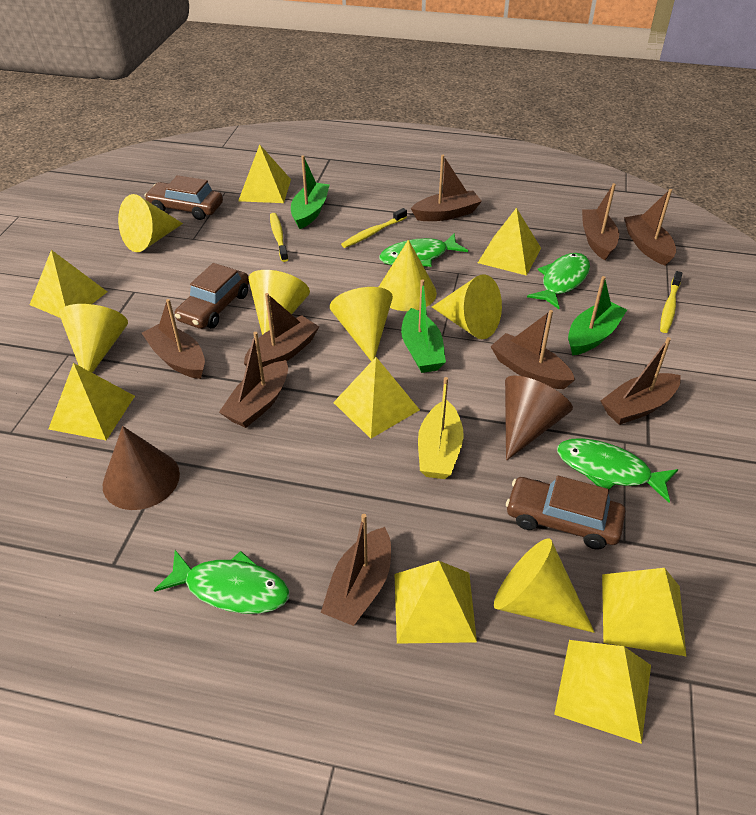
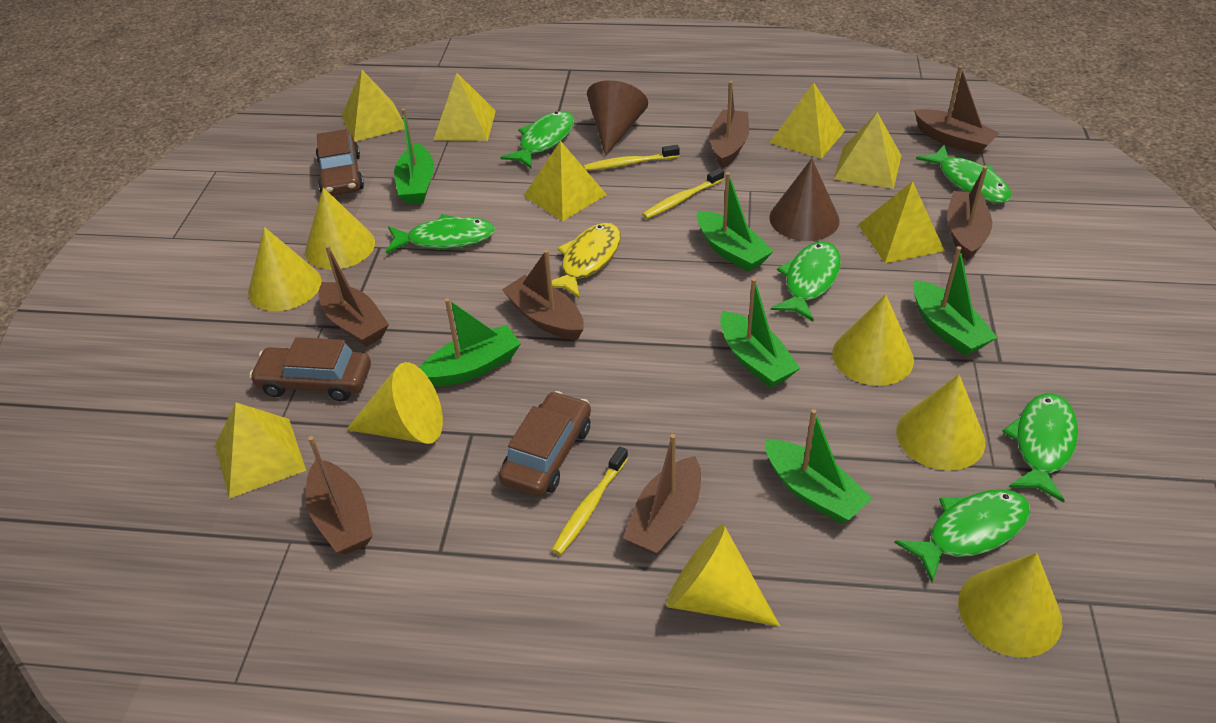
brown boat: [142,299,205,379] [219,332,288,428] [244,293,319,367] [321,514,391,626] [411,155,482,221] [490,310,575,389] [582,183,619,260] [601,337,681,425] [624,189,676,266] = 9 -> [305,436,373,555] [319,245,389,347] [502,250,584,340] [623,434,701,555] [709,81,749,168] [914,66,999,155] [947,166,992,261] = 7
green boat: [291,155,329,229] [401,279,446,373] [568,276,627,355] = 3 -> [394,108,434,204] [419,298,521,387] [697,172,774,272] [720,278,800,388] [765,409,872,524] [913,246,998,355] = 6
green fish: [154,550,289,614] [379,233,468,267] [527,253,590,309] [557,438,678,503] = 4 -> [386,214,495,254] [500,111,574,169] [771,242,841,321] [894,489,1030,582] [916,145,1012,204] [1002,393,1078,503] = 6
yellow boat: [418,377,464,479] = 1 -> none = 0
yellow fish: none = 0 -> [552,223,621,298] = 1
yellow pyramid: [29,250,107,318] [49,363,135,440] [238,144,291,203] [333,357,420,439] [394,561,477,644] [478,208,541,276] [554,640,651,744] [602,568,686,656] = 8 -> [215,402,306,499] [342,70,405,142] [433,73,496,141] [524,141,607,221] [769,83,845,159] [834,112,902,189] [858,181,945,263] = 7

